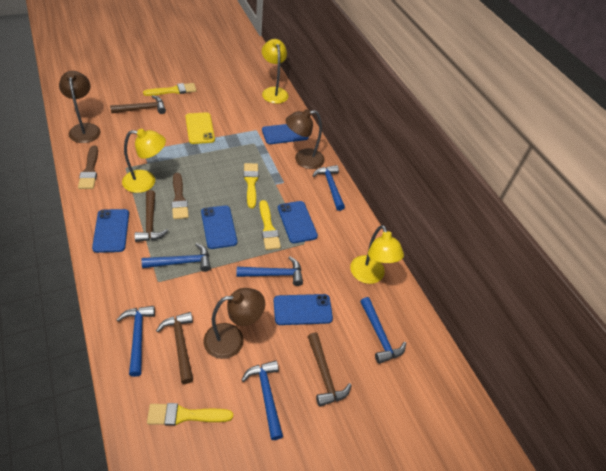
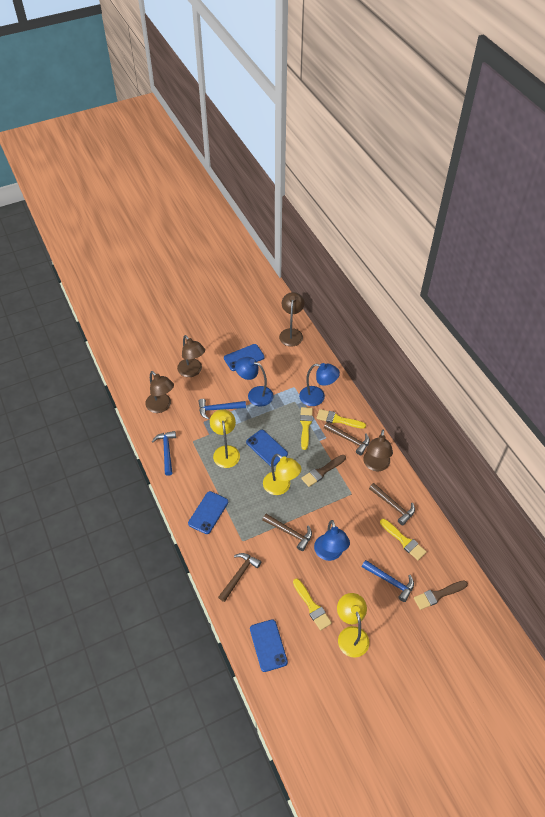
blue hammer: [117,306,155,377] [142,243,211,272] [237,256,303,286] [242,360,283,440] [312,165,345,211] [360,297,406,364] = 6 -> [152,431,176,476] [198,399,246,419] [362,560,414,602] = 3
blue lamp: none = 0 -> [235,357,273,406] [299,363,340,406] [314,520,350,561] = 3
blue phone: [92,209,129,253] [201,206,237,249] [262,124,309,144] [274,294,333,325] [278,201,318,243] = 5 -> [188,491,228,534] [224,344,265,371] [246,430,288,466] [250,619,288,672] = 4
brown lamp: [59,71,101,143] [204,288,265,359] [285,109,325,169] = 3 -> [145,371,174,413] [177,335,205,377] [279,292,305,346] [363,430,393,471] = 4
yellow phone: [185,112,215,144] = 1 -> none = 0

